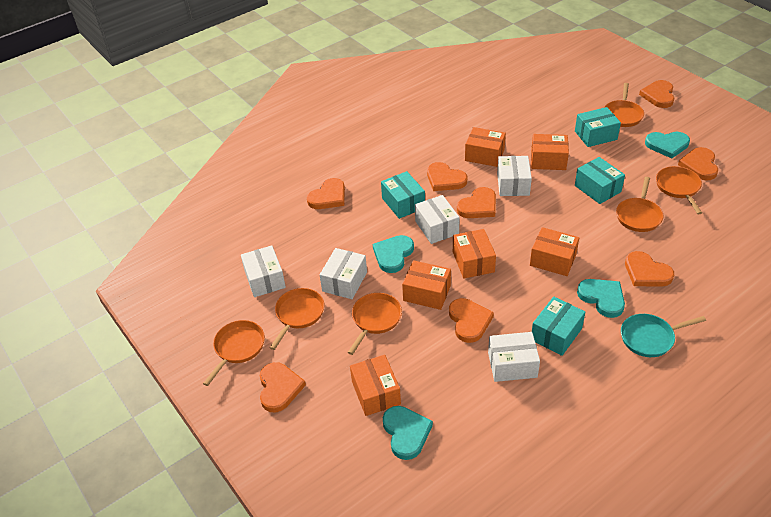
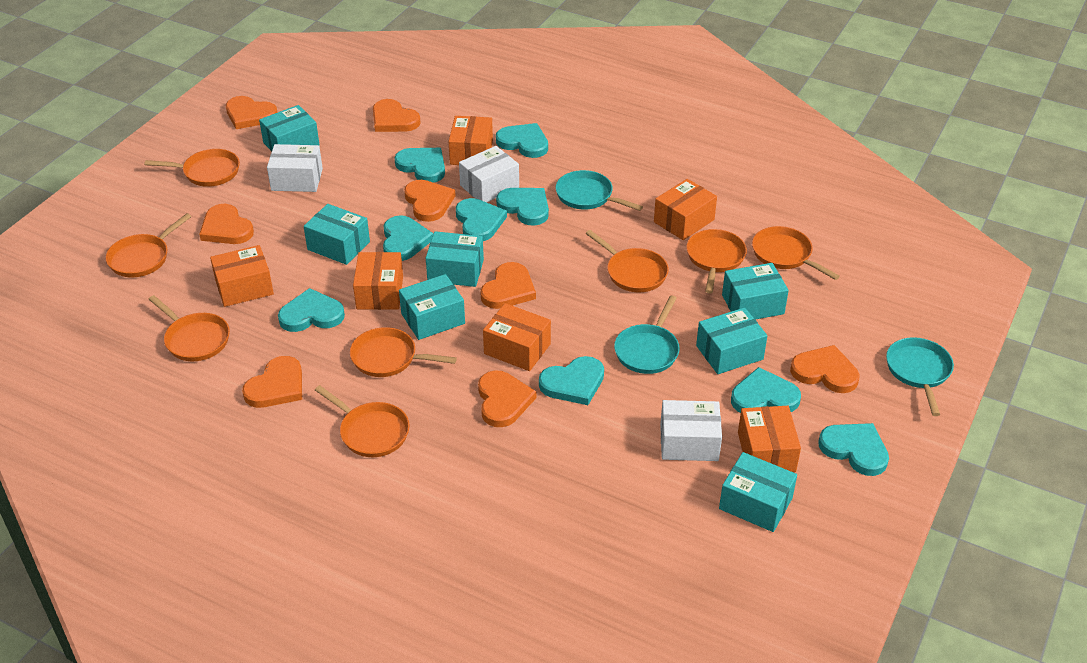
orange pan: [203,320,265,386] [270,288,324,350] [347,293,402,355] [604,83,644,127] [616,177,664,232] [656,166,702,214] = 6 -> [106,213,191,277] [145,149,240,187] [148,295,230,361] [315,385,410,457] [350,327,457,377] [585,230,669,292] [686,229,747,294] [752,226,840,280] = 8
turquoise box: [381,171,425,219] [532,297,585,356] [575,107,621,147] [575,157,625,204] = 4 -> [259,105,320,152] [304,204,370,265] [399,274,465,340] [426,231,484,287] [696,308,767,374] [719,452,797,532] [722,263,789,319] = 7
turquoise heart: [373,235,414,273] [383,406,433,460] [577,279,625,318] [645,132,690,158] = 4 -> [278,288,345,332] [383,215,433,261] [394,148,445,183] [456,198,507,241] [496,123,548,158] [496,188,549,226] [539,356,604,405] [731,367,801,413] [818,423,889,476] = 9
turquoise pan: [621,314,706,357] = 1 -> [556,170,643,211] [614,295,680,374] [886,337,954,416] = 3
white box: [241,245,286,297] [320,248,367,299] [415,195,460,244] [488,332,540,382] [497,156,532,196] = 5 -> [267,144,323,192] [459,146,519,202] [660,400,722,461] = 3

